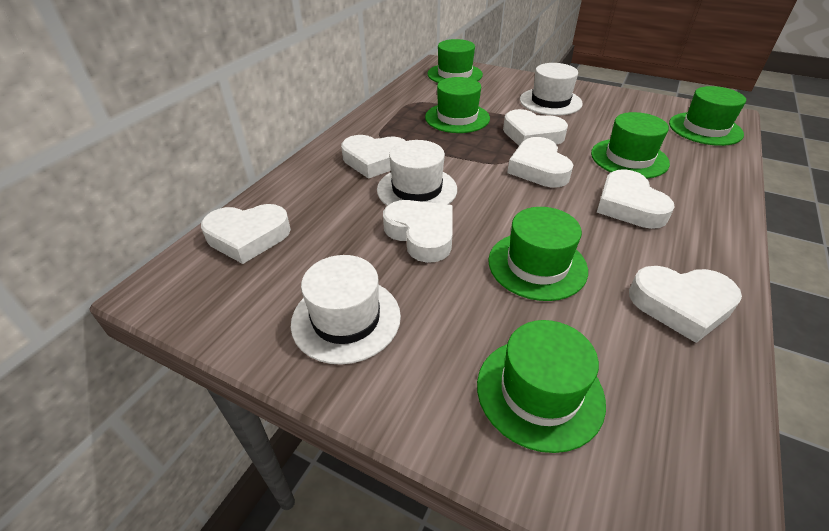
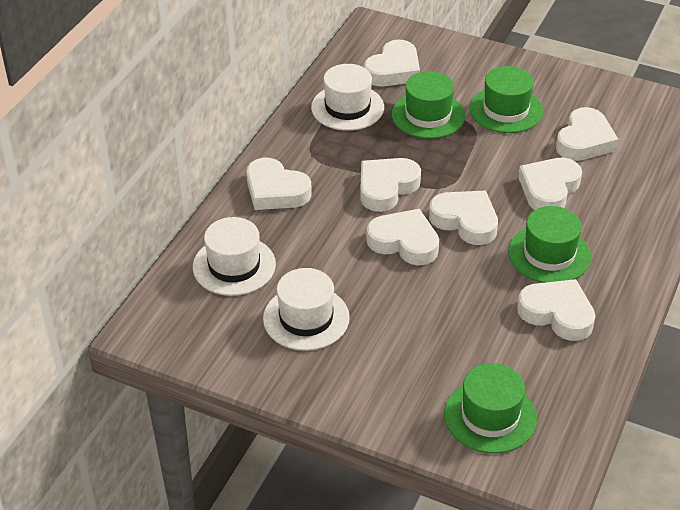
green hat: [425,77,490,133] [428,39,483,83] [477,320,606,453] [488,207,588,301] [591,112,670,178] [669,86,746,146] = 6 -> [392,71,465,139] [444,363,537,454] [469,66,543,133] [508,206,591,283] = 4
white heart: [201,204,291,264] [341,135,406,179] [383,200,452,263] [503,109,568,146] [507,137,573,187] [597,169,675,229] [629,266,742,343] = 7 -> [247,158,312,210] [360,158,421,212] [364,40,420,86] [367,209,439,265] [429,191,498,245] [517,279,595,341] [518,158,582,210] [556,107,618,161] = 8

